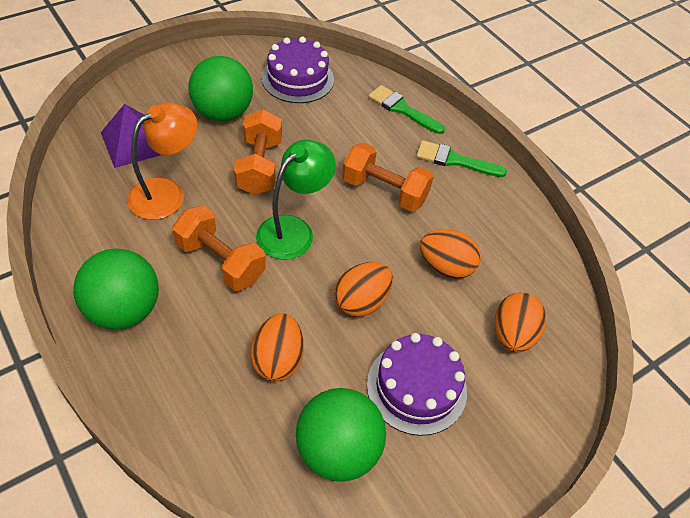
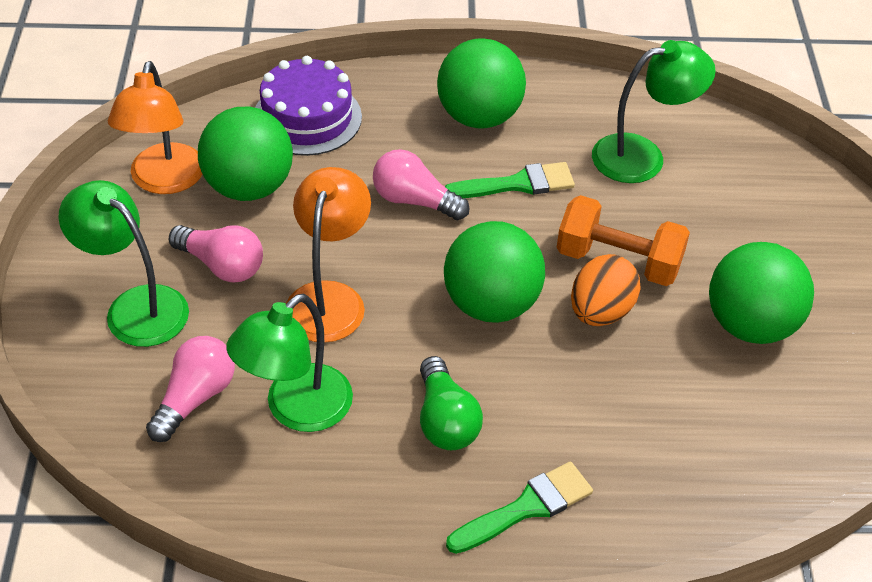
green ball: [73,248,159,330] [188,56,253,121] [296,388,386,482] = 3 -> [198,107,293,201] [437,38,526,129] [444,221,545,323] [709,242,814,344] = 4
green lamp: [256,140,336,260] = 1 -> [58,180,189,347] [226,294,353,432] [592,40,716,183] = 3
green light bulb: none = 0 -> [420,356,483,450] = 1
orange dumbbell: [172,206,266,291] [234,109,282,195] [342,142,434,212] = 3 -> [557,195,690,286] = 1
orange egg: [250,313,304,382] [334,262,393,317] [420,229,481,279] [495,293,546,353] = 4 -> [571,254,641,326] = 1
orange lamp: [127,102,197,220] = 1 -> [108,61,202,194] [286,167,371,343] = 2
pink light bulb: none = 0 -> [146,336,235,442] [169,225,263,282] [373,149,470,220] = 3
purple cake: [261,37,334,103] [367,333,467,436] = 2 -> [255,56,362,156] = 1
purple pyramid: [101,104,161,168] = 1 -> none = 0

